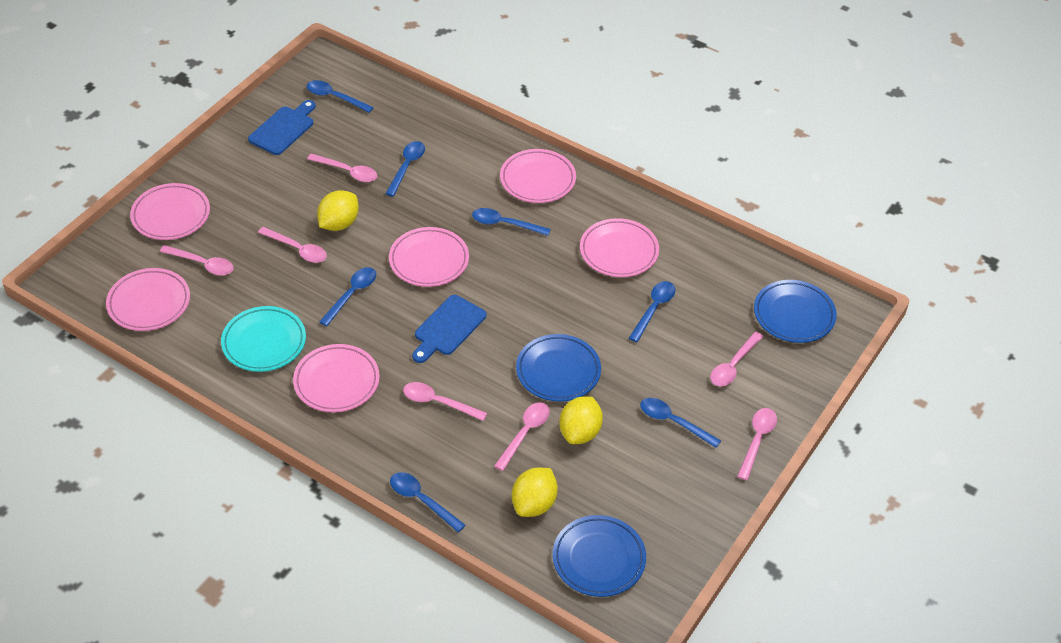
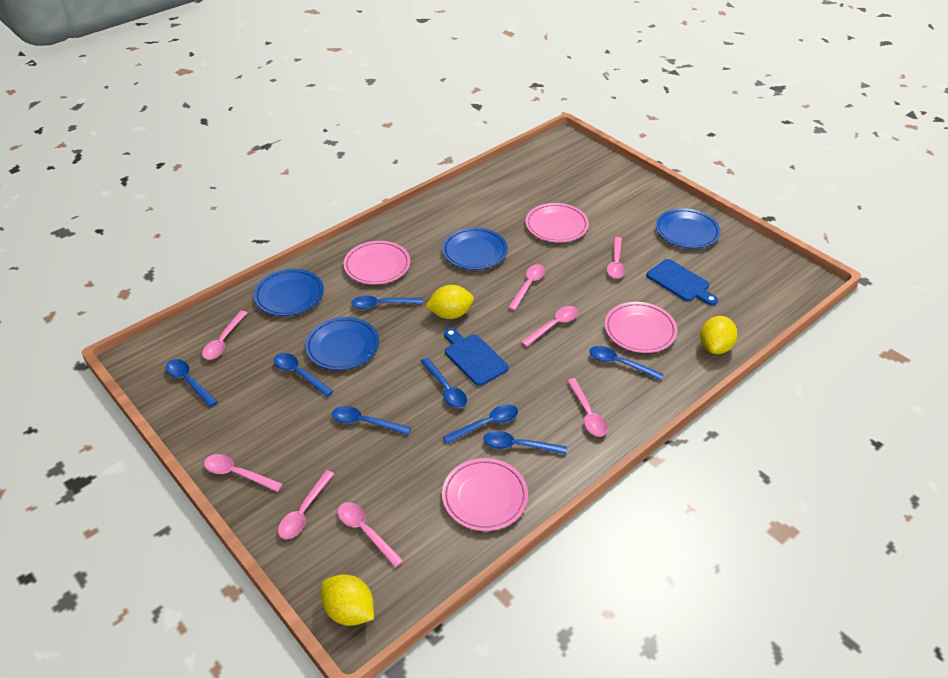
blue plate: [516,334,601,402] [552,515,646,597] [754,280,837,343] = 3 -> [254,269,324,316] [305,317,379,370] [442,228,508,270] [656,208,721,249] = 4
blue spoon: [307,80,374,113] [319,267,376,326] [385,141,425,196] [390,472,465,532] [472,208,551,236] [629,281,675,342] [640,398,721,448] = 7 -> [165,359,217,407] [274,353,333,397] [332,406,411,435] [351,296,423,309] [420,358,467,408] [443,404,518,444] [484,431,567,455] [589,346,663,380] = 8
pink plate: [106,268,190,331] [130,183,210,240] [293,344,380,413] [389,227,469,287] [500,149,576,203] [580,218,659,277] = 6 -> [344,241,410,285] [442,458,528,531] [526,203,589,242] [605,302,677,353] = 4
pink spoon: [160,245,234,276] [258,227,327,263] [307,153,377,182] [403,382,487,421] [494,402,550,471] [710,332,763,386] [737,408,777,480] = 7 -> [202,311,247,360] [204,454,283,492] [278,470,334,539] [337,502,404,567] [508,264,546,311] [521,306,578,347] [567,378,608,437] [607,237,625,279] = 8
turquoise plate: [221,306,306,372] = 1 -> none = 0

